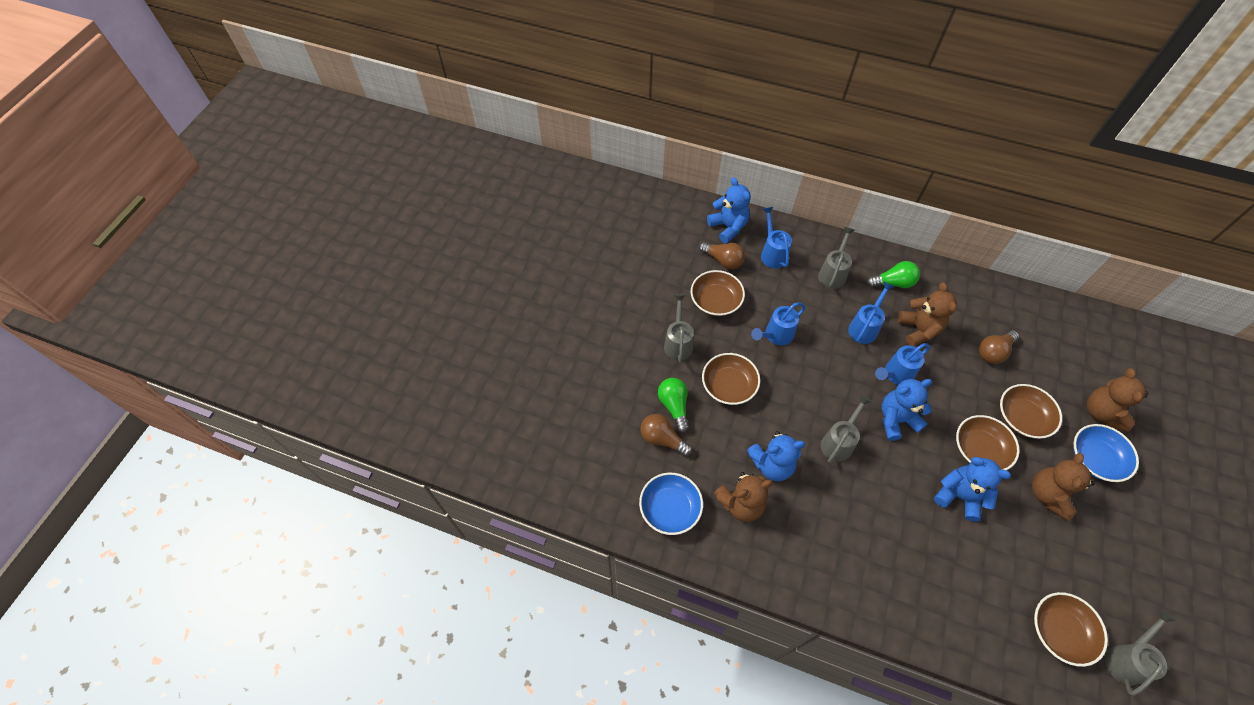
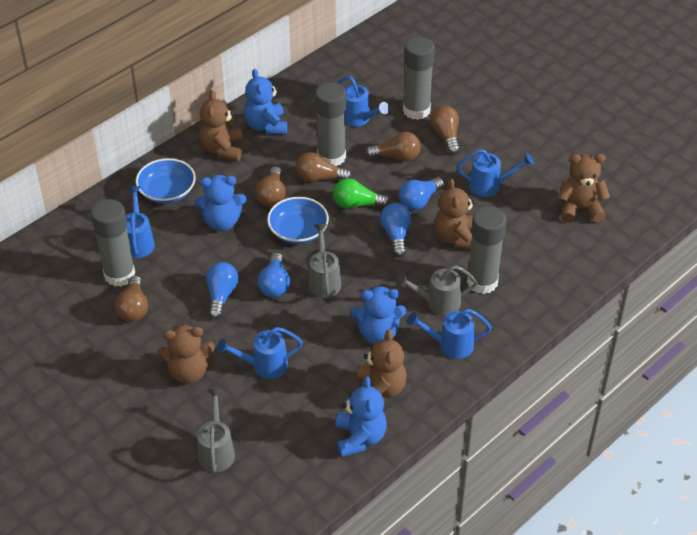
blue light bulb: none = 0 -> [206,262,238,319] [258,253,290,298] [380,203,411,257] [399,177,444,210] = 4
blue watering can: [751,302,806,345] [761,207,792,268] [848,281,895,344] [875,343,930,385] = 4 -> [126,186,155,258] [217,327,303,379] [337,76,389,127] [407,309,492,359] [456,149,534,197] = 5
brown bowl: [691,270,745,316] [702,353,760,405] [956,415,1020,470] [1000,384,1062,439] [1034,592,1108,667] = 5 -> none = 0
brown light bulb: [640,414,692,457] [699,242,745,269] [979,330,1019,364] = 3 -> [115,276,148,322] [255,167,286,207] [296,152,352,182] [365,132,421,161] [430,105,460,154] = 5
brown teddy bear: [714,472,773,522] [898,282,957,346] [1032,453,1095,521] [1087,368,1148,432] = 4 -> [157,324,215,384] [199,90,243,161] [357,329,407,403] [434,179,475,250] [558,154,610,223] = 5
green light bulb: [658,378,689,433] [866,261,920,288] = 2 -> [333,178,390,209] = 1
grey glue stick: none = 0 -> [91,199,135,287] [315,83,346,166] [403,37,435,120] [467,206,506,294] = 4
grey watering can: [664,294,694,363] [818,227,855,289] [821,395,872,463] [1105,609,1176,696] = 4 -> [197,389,235,473] [308,224,341,298] [396,265,478,316] = 3

